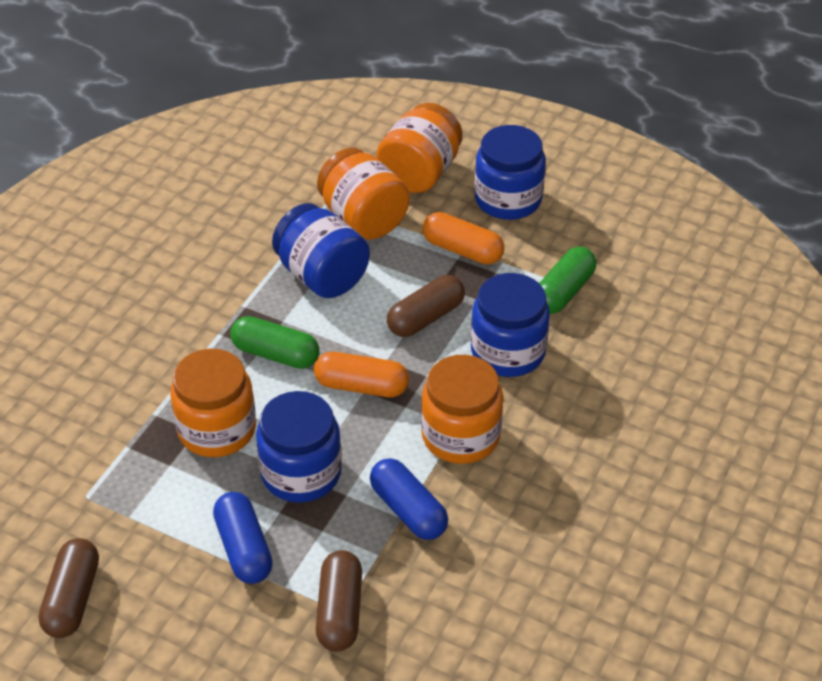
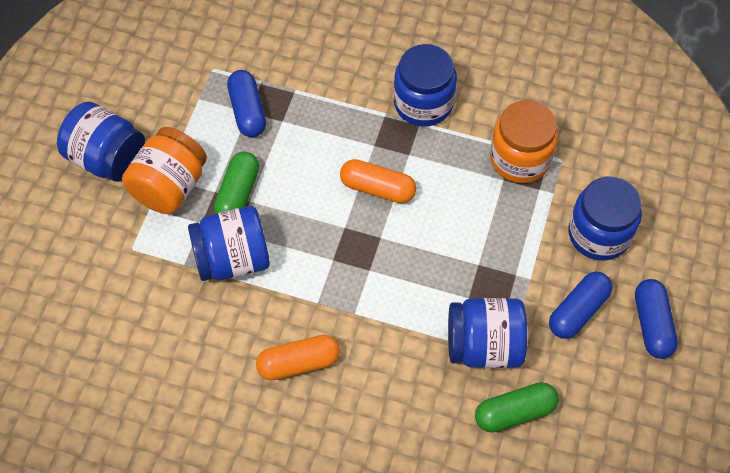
blue capsule: [213,492,273,584] [370,458,448,540] = 2 -> [227,70,266,137] [549,272,613,339] [635,279,678,359] = 3
blue jar: [256,391,342,503] [272,203,370,298] [471,273,550,377] [475,125,546,220] = 4 -> [57,102,145,182] [188,206,270,281] [394,44,457,127] [448,298,527,368] [568,177,642,261] = 5
brown capsule: [39,538,99,638] [316,550,362,651] [387,275,465,337] = 3 -> none = 0
orange jar: [170,349,256,457] [317,148,410,240] [376,103,462,193] [421,355,503,464] = 4 -> [122,127,207,214] [490,100,558,183] = 2

